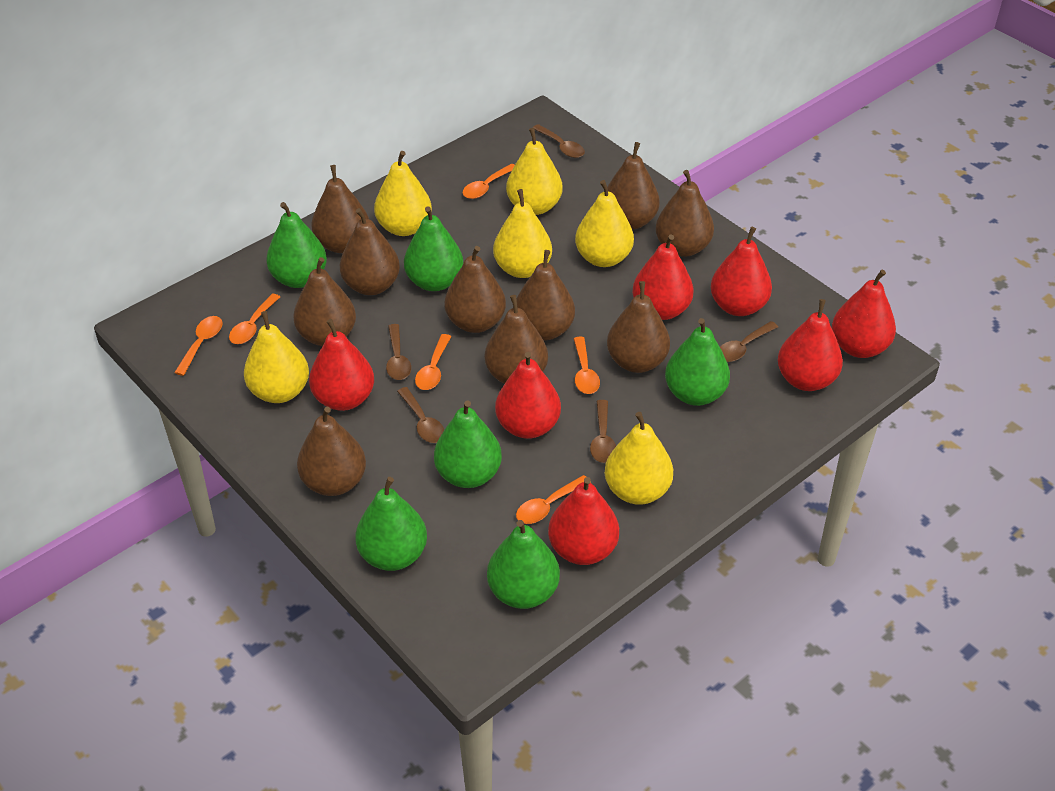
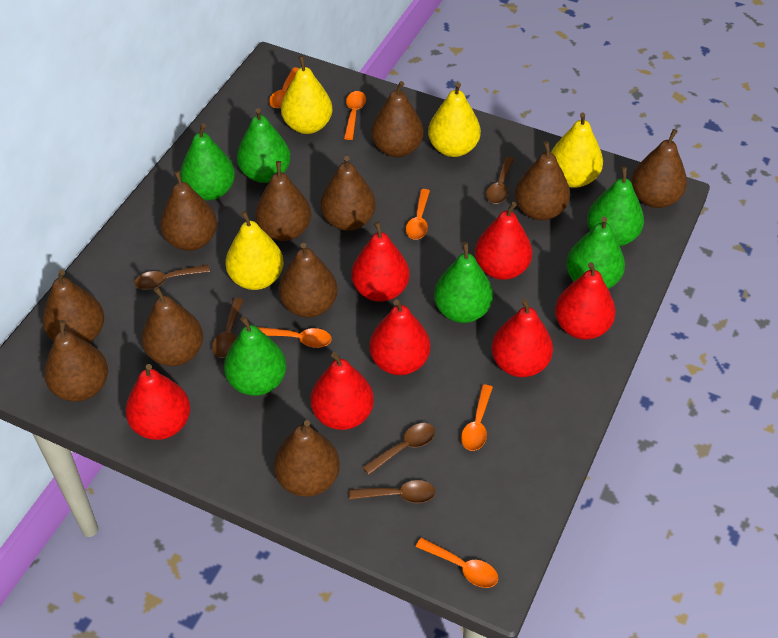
brown pear: [293,257,356,346] [297,407,366,496] [311,165,369,253] [340,208,400,295] [445,246,506,333] [485,295,548,384] [517,250,575,340] [607,142,660,229] [607,281,670,373] [655,170,714,257] = 10 -> [42,270,104,343] [44,320,108,402] [141,287,203,366] [160,171,217,251] [255,161,311,241] [274,420,340,497] [279,243,338,318] [320,156,376,231] [371,81,424,157] [515,141,570,221] [631,129,687,208] = 11
yellow pear: [244,311,309,403] [374,151,432,236] [493,189,552,278] [506,128,563,215] [575,180,634,267] [605,412,673,505] = 6 -> [225,211,284,290] [281,55,333,134] [428,83,481,157] [551,113,603,188] = 4

